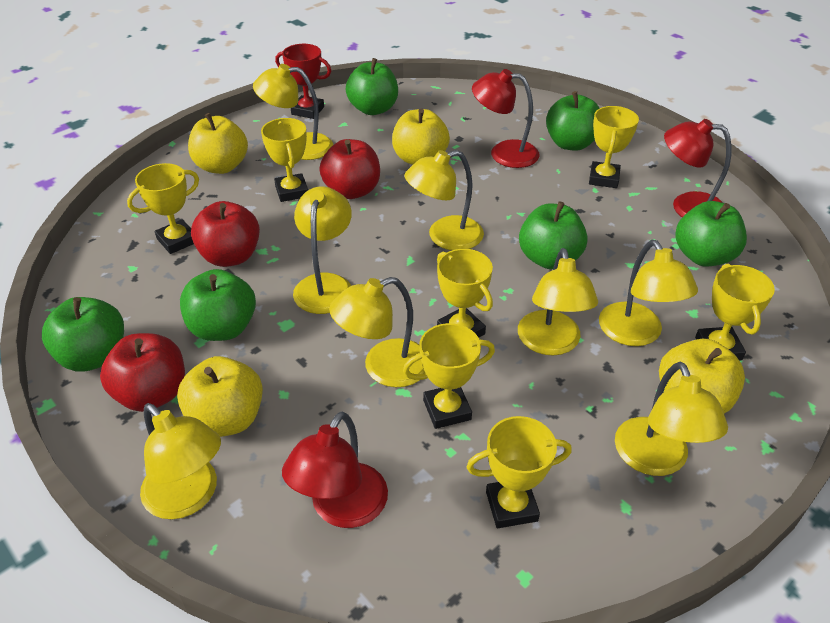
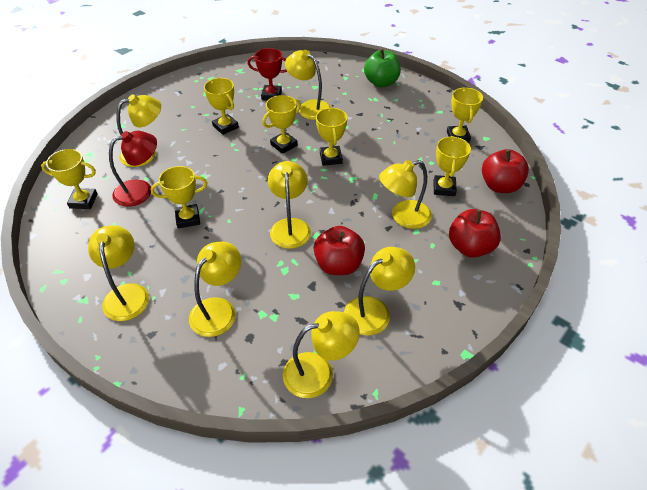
green apple: [42,297,124,372] [180,269,256,341] [346,58,398,115] [519,201,588,269] [546,91,600,150] [675,201,747,266] = 6 -> [364,48,401,87] = 1
red lamp: [282,412,388,528] [472,69,539,168] [664,119,731,217] = 3 -> [109,131,157,207] = 1
yellow apple: [177,356,263,437] [188,113,248,174] [392,109,450,165] [659,338,745,414] = 4 -> none = 0

